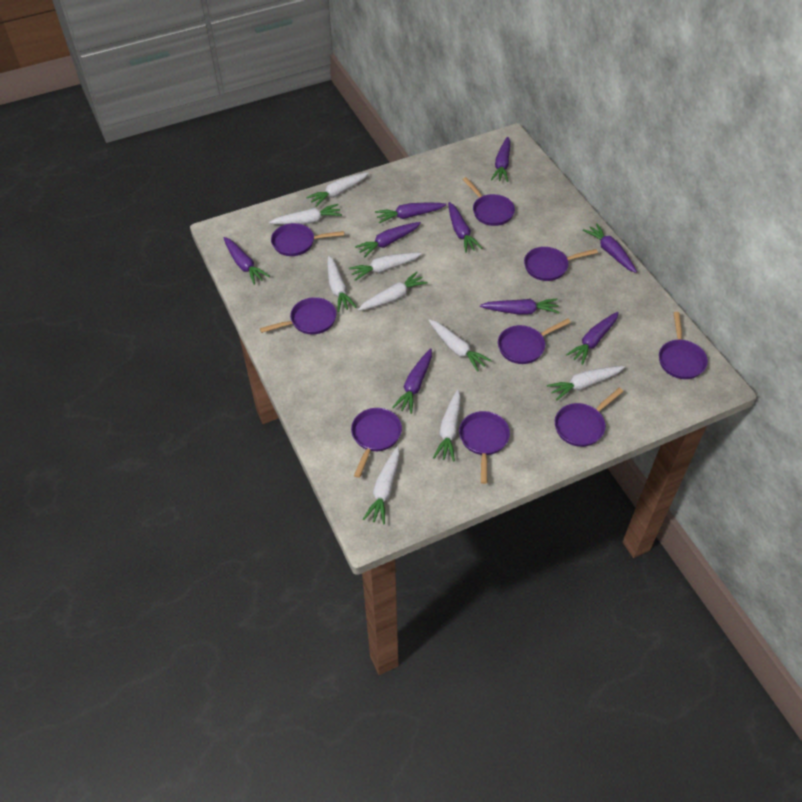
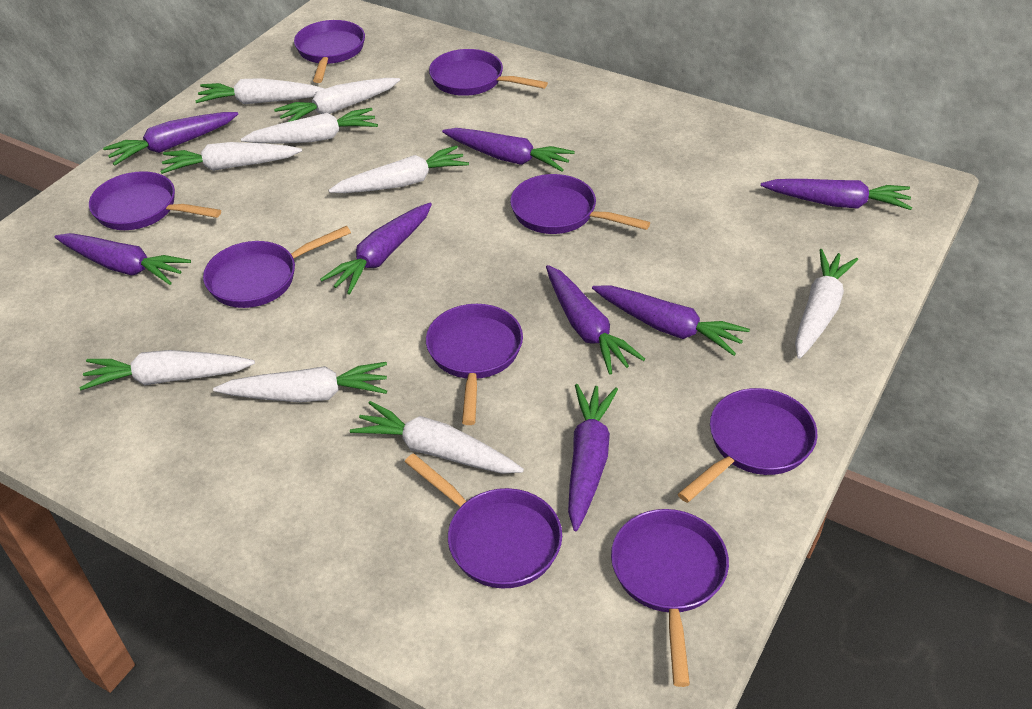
purple carrot: [223,237,270,285] [355,222,421,258] [375,203,447,224] [392,348,432,414] [448,202,482,253] [480,299,559,315] [491,137,510,182] [566,312,619,365] [583,223,637,273] = 9 -> [55,233,191,285] [103,112,238,166] [320,203,432,294] [442,128,575,172] [546,265,645,375] [568,384,618,531] [592,286,750,356] [761,179,913,210] = 8

